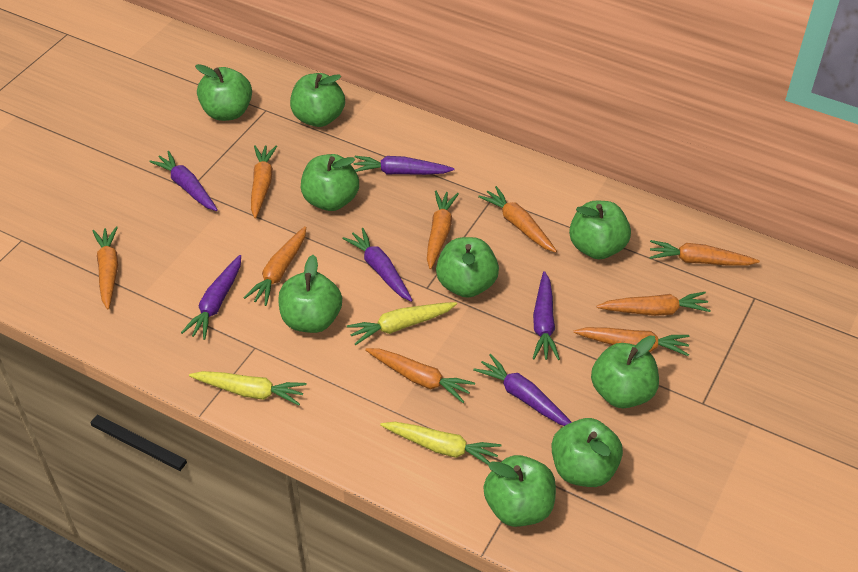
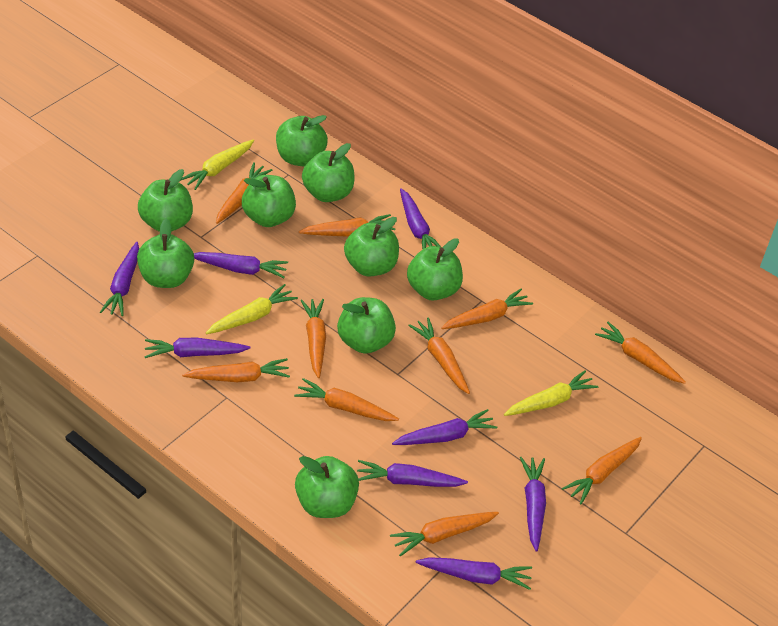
orange carrot: [92,226,118,310] [243,226,306,306] [251,145,277,219] [365,348,475,403] [427,191,459,269] [478,186,557,253] [573,327,689,356] [596,292,711,316] [649,240,760,266] = 9 -> [182,358,290,382] [216,162,272,224] [294,378,399,421] [299,214,395,237] [300,299,326,378] [390,512,499,556] [408,317,470,394] [441,289,533,329] [562,437,642,504] [595,322,686,384] = 10
purple carrot: [149,151,218,211] [181,255,241,340] [342,228,413,302] [353,156,455,175] [473,354,572,426] [533,271,560,360] = 6 -> [100,242,139,316] [144,338,250,358] [194,252,288,278] [357,460,468,487] [392,409,497,445] [400,188,441,249] [416,557,532,590] [520,457,546,552] = 8

